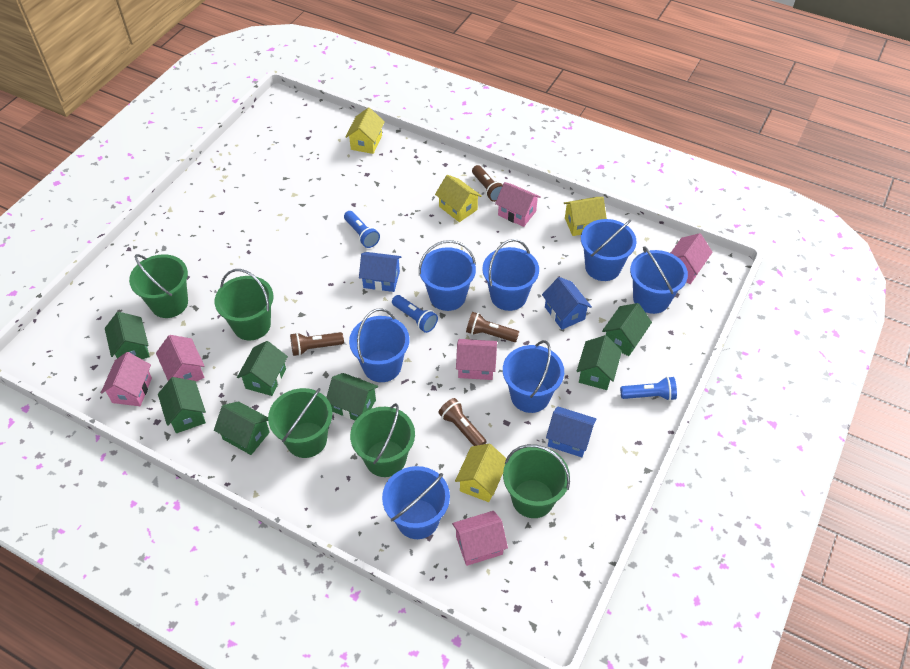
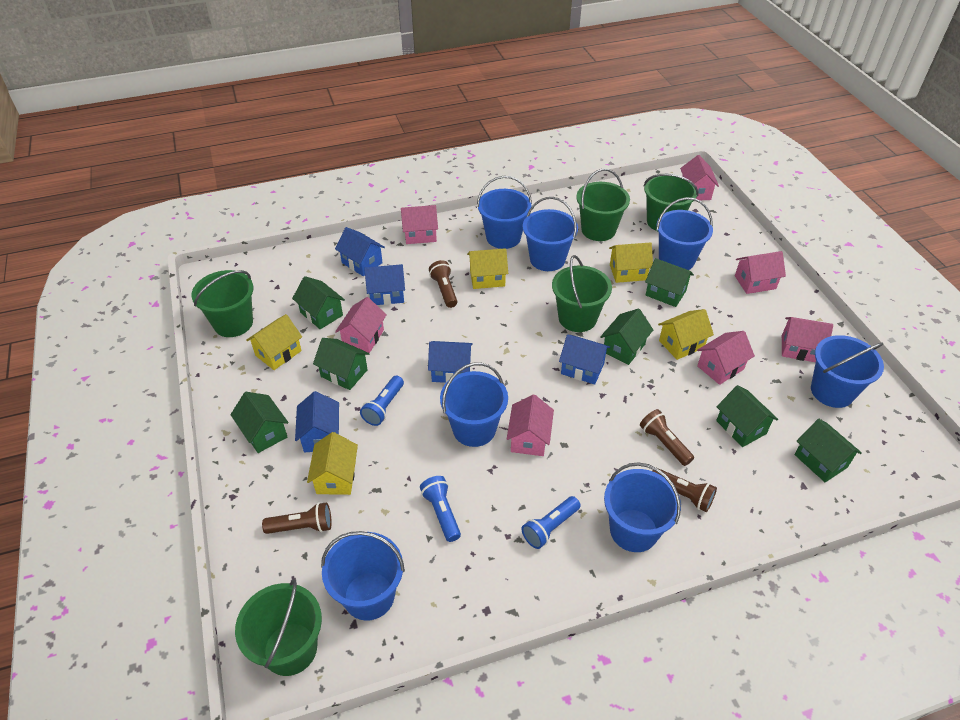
blue house: [359,252,401,292] [542,277,592,330] [546,406,596,457] = 3 -> [295,391,339,453] [335,227,385,276] [364,264,405,305] [428,341,473,383] [559,335,610,385] = 5
pink house: [101,352,152,406] [156,335,205,381] [452,511,508,566] [456,339,497,380] [495,182,541,227] [671,233,712,284] = 6 -> [335,297,386,353] [401,205,438,244] [507,394,554,456] [680,155,719,200] [697,331,755,385] [735,251,786,294] [782,317,833,362] = 7
yellow house: [346,107,385,154] [435,175,482,222] [455,444,506,502] [564,197,607,236] = 4 -> [246,314,302,370] [307,432,358,495] [467,248,508,289] [609,242,653,283] [658,309,714,360] = 5

